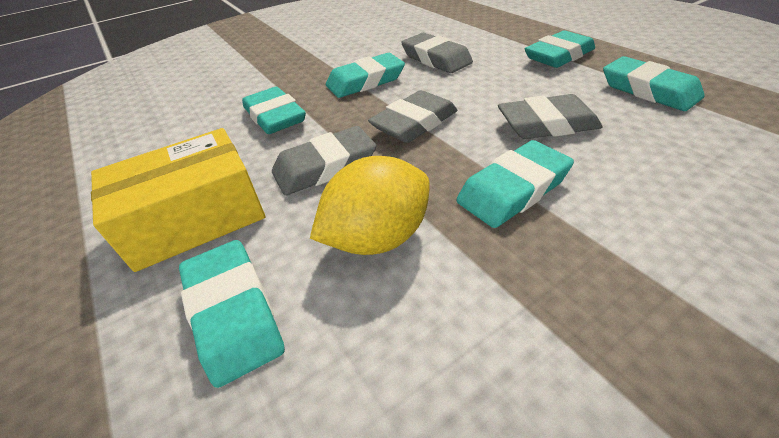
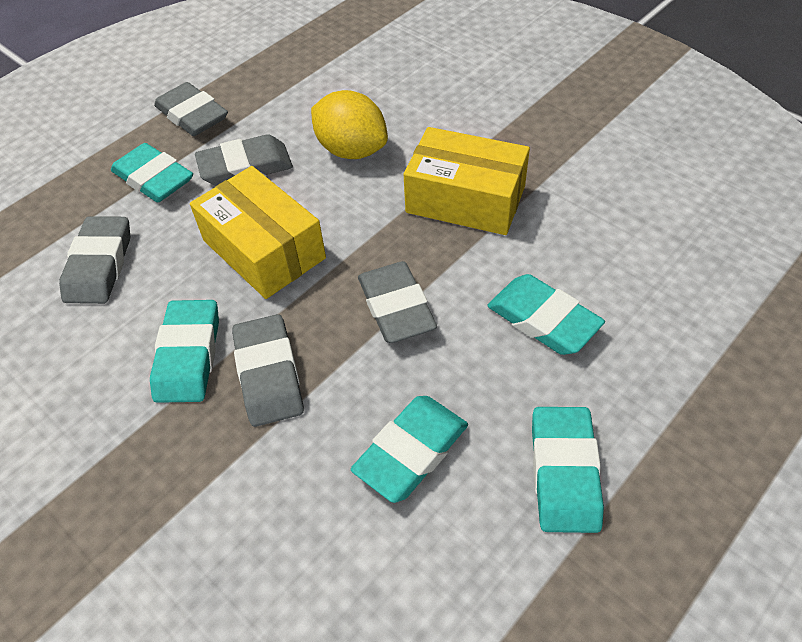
grey eraser: [272,126,376,196] [368,90,458,143] [401,33,473,73] [498,94,603,139] = 4 -> [59,216,130,304] [154,82,228,136] [195,134,293,186] [232,314,304,427] [358,261,437,343] = 5
turquoise eraser: [179,240,285,388] [242,87,306,134] [326,53,405,98] [456,140,574,228] [525,31,595,68] [603,56,705,111] = 6 -> [111,143,193,203] [150,300,219,403] [351,396,468,503] [487,274,605,355] [532,407,604,533] = 5
yellow box: [91,128,265,272] = 1 -> [190,166,326,299] [404,127,530,235] = 2

